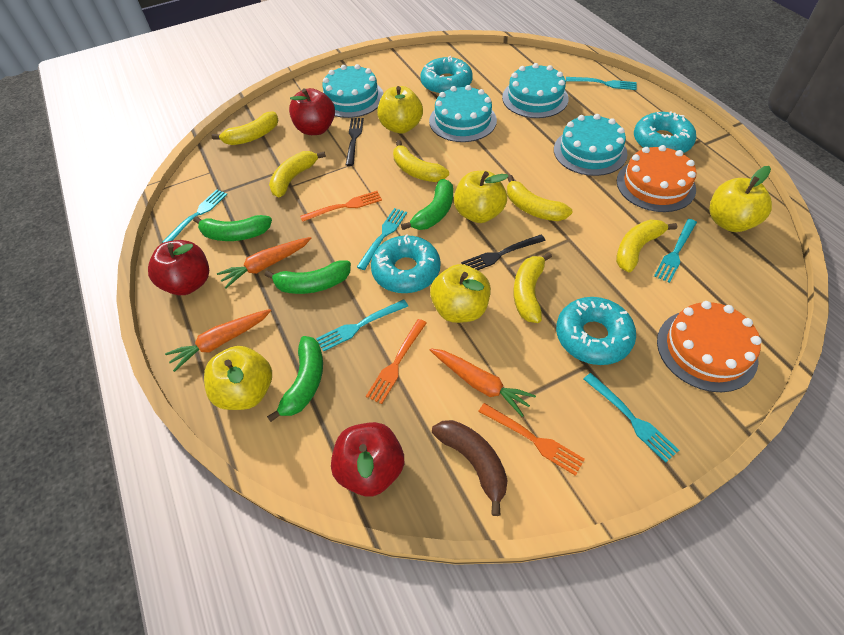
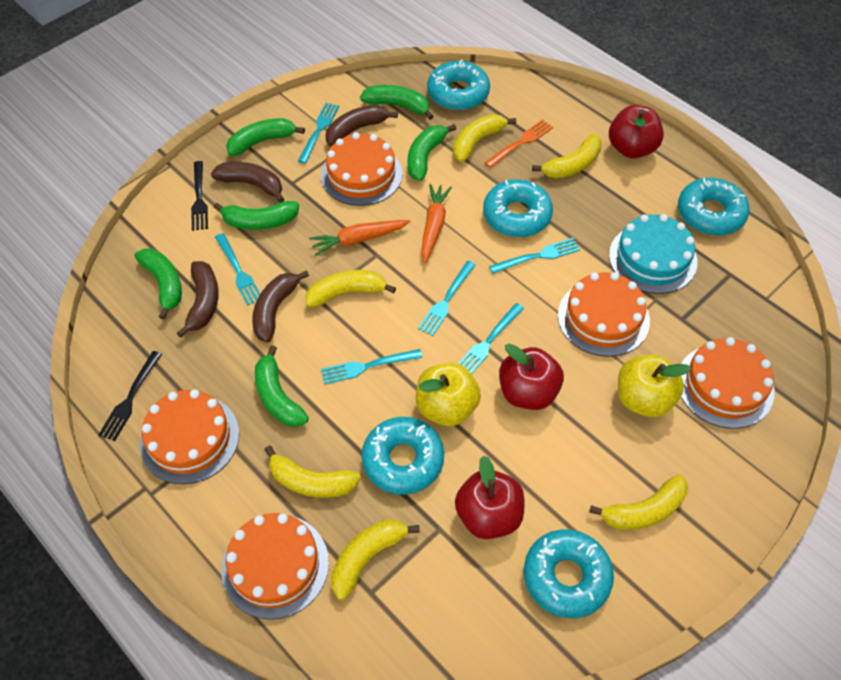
brown banana: [432,420,508,516] = 1 -> [177,261,219,338] [211,162,284,203] [252,270,309,342] [325,105,398,147] = 4
green banana: [193,215,272,241] [264,260,351,294] [267,336,323,422] [401,179,453,230] = 4 -> [135,248,182,319] [213,201,299,230] [226,118,305,156] [255,345,309,427] [360,85,434,120] [408,124,456,181] = 6
orange cake: [617,145,696,212] [657,301,762,392] = 2 -> [140,389,239,484] [222,513,329,620] [321,132,403,206] [558,272,650,357] [681,337,775,429] = 5
orange carrot: [165,309,271,372] [217,237,311,288] [430,348,536,417] = 3 -> [309,220,410,256] [422,184,452,263] = 2
orange fork: [300,191,382,222] [366,319,427,404] [478,403,585,476] = 3 -> [484,119,553,168] = 1
turquoise cake: [322,64,384,118] [429,85,497,142] [502,63,569,118] [554,114,628,176] = 4 -> [609,214,697,294] = 1
turquoise donut: [371,234,441,293] [421,56,473,95] [556,297,636,365] [634,111,696,153] = 4 -> [361,417,444,495] [427,60,490,111] [483,179,553,237] [524,530,614,618] [678,178,749,235] = 5
yellow apple: [204,346,272,410] [377,86,423,134] [430,264,491,323] [454,171,509,223] [709,166,772,232] = 5 -> [416,363,481,426] [618,354,691,418] = 2

